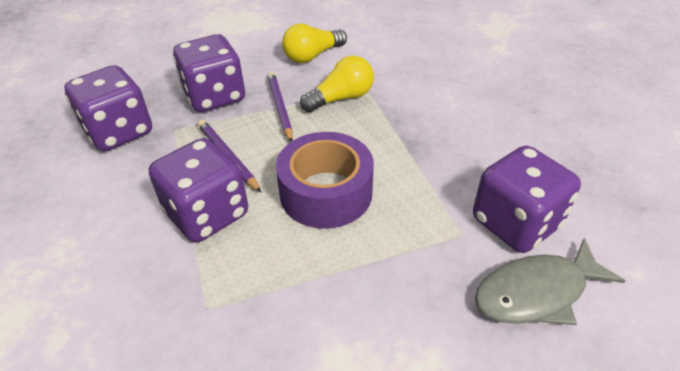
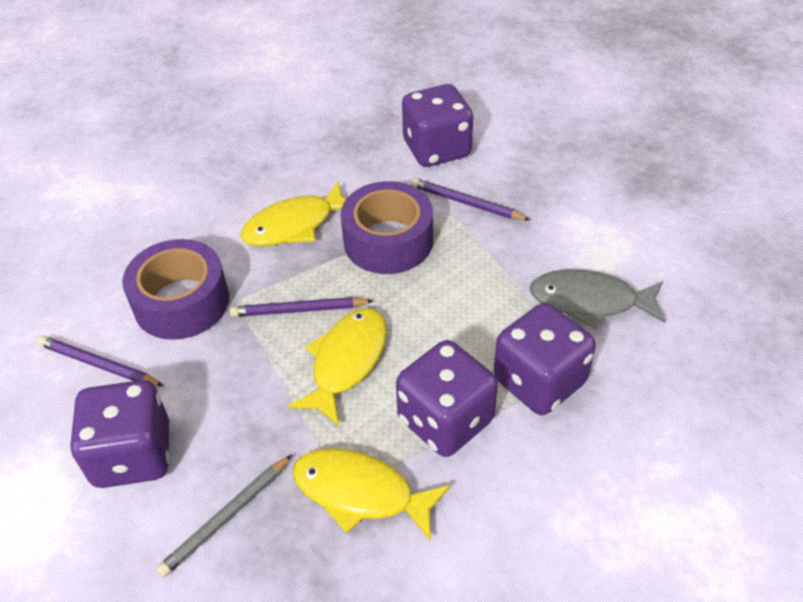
grey pencil: none = 0 -> [156,455,292,578] = 1
purple pencil: [198,120,261,193] [267,72,293,142] = 2 -> [38,336,164,386] [230,297,373,317] [411,178,530,220] = 3
purple tape: [276,132,374,229] = 1 -> [122,239,229,340] [341,181,433,274] = 2
yellow fish: none = 0 -> [240,181,346,247] [288,308,387,426] [292,448,451,542] = 3
yellow light bulb: [282,24,347,63] [300,56,374,112] = 2 -> none = 0

